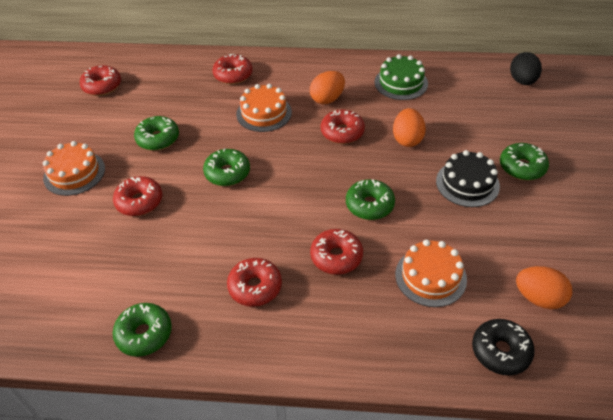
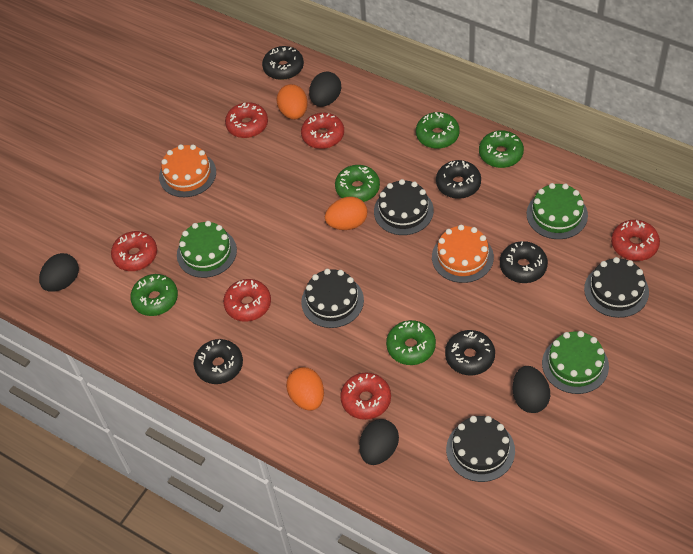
black cake: [436,150,500,207] = 1 -> [301,269,364,328] [374,179,434,235] [446,416,515,482] [584,257,649,318] = 4
black donut: [472,319,535,376] = 1 -> [194,339,243,384] [262,46,304,80] [436,160,481,199] [445,330,495,376] [500,241,548,283] = 5
black egg: [510,52,542,85] = 1 -> [39,253,79,292] [309,71,341,107] [359,419,399,465] [513,366,550,413] = 4
green cake: [375,54,428,100] = 1 -> [177,221,237,278] [527,183,588,239] [542,331,609,394] = 3
orange cake: [43,141,105,196] [236,84,292,132] [395,239,467,307] = 3 -> [159,144,216,197] [432,225,494,283] = 2

